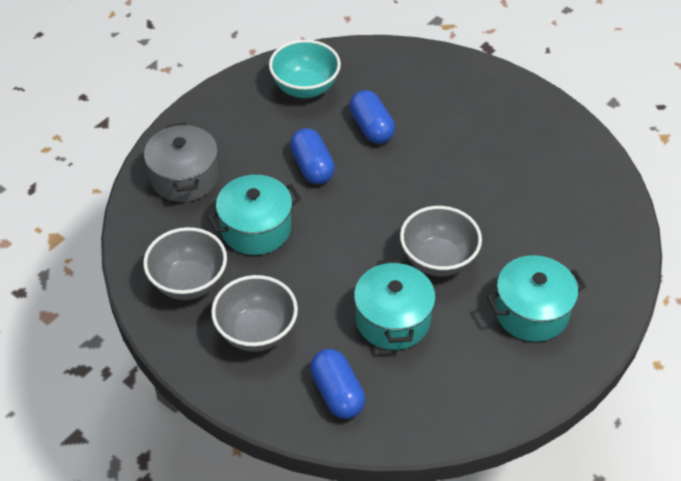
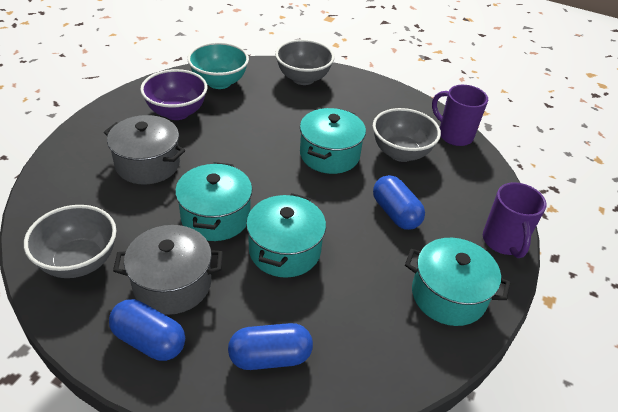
grey pot: [144,123,219,202] = 1 -> [104,115,185,185] [113,225,222,315] = 2
purple bowl: none = 0 -> [140,69,208,120] = 1
purple mug: none = 0 -> [432,85,488,146] [483,182,546,258] = 2
turquoise pot: [207,175,301,255] [354,259,436,350] [487,255,586,342] = 3 -> [175,162,252,241] [246,193,326,278] [300,108,366,174] [405,238,510,326] = 4

